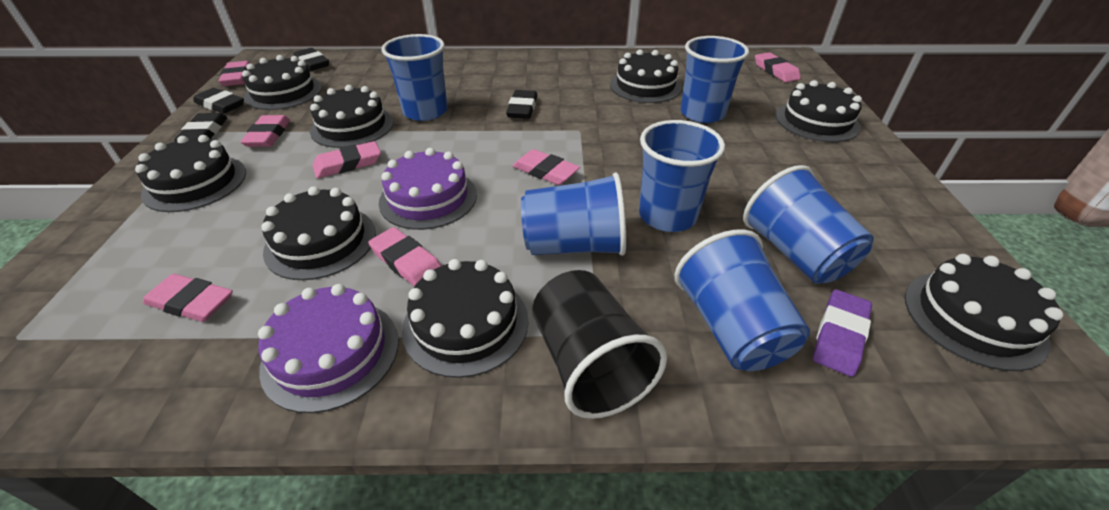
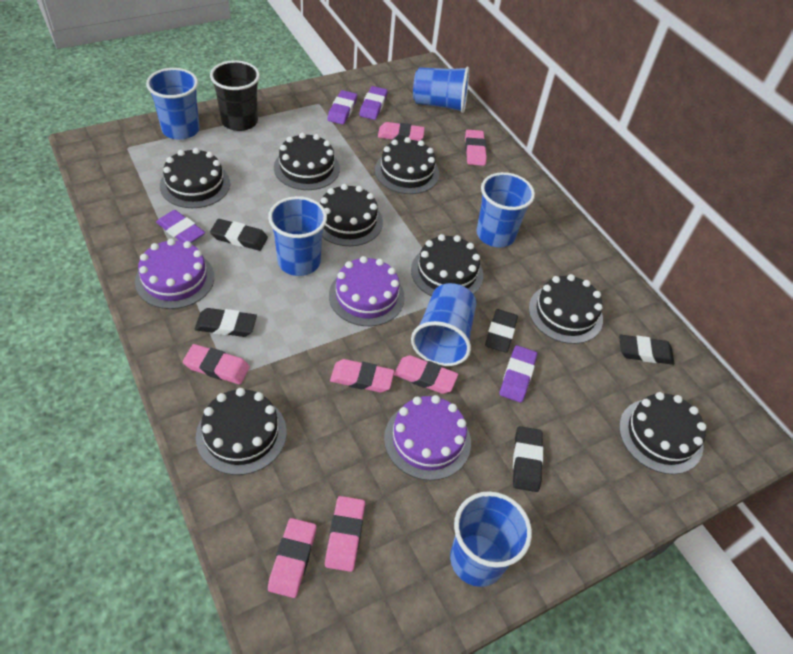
black eraser: [174,113,228,141] [194,88,244,114] [293,48,329,71] [506,90,538,119] = 4 -> [195,308,257,337] [210,219,268,251] [485,309,518,353] [513,426,543,492] [619,335,674,365] = 5
purple cake: [258,284,399,413] [379,148,477,230] = 2 -> [135,239,214,309] [329,256,405,326] [384,395,471,480] = 3
purple eraser: [813,289,872,377] = 1 -> [156,210,205,243] [327,90,357,125] [359,86,388,120] [499,345,537,403] = 4

